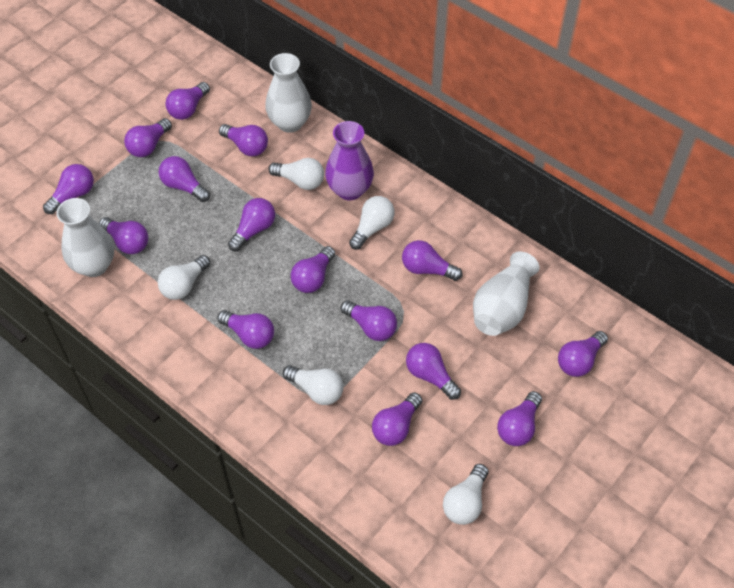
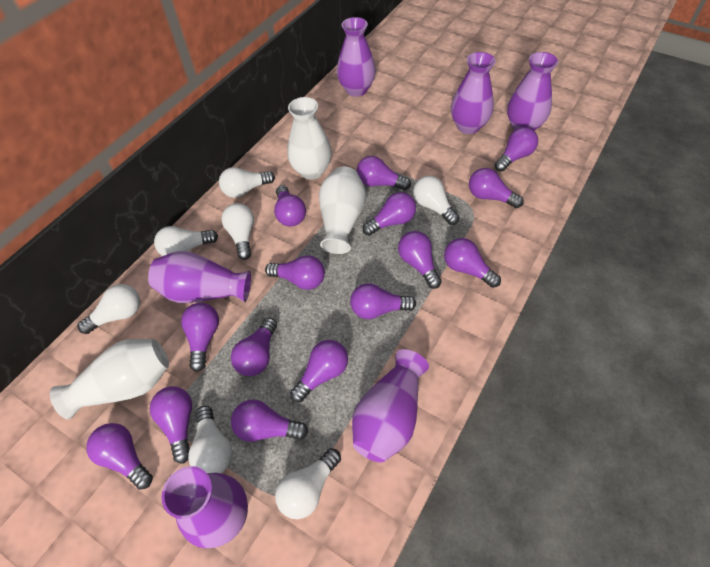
purple vase: [325,121,374,200] = 1 -> [148,251,251,303] [162,466,248,548] [337,17,376,97] [352,349,429,462] [451,52,496,134] [507,52,558,131] = 6
white light bulb: [158,255,210,300] [268,158,324,190] [283,365,343,405] [349,196,394,250] [443,464,488,525] = 5 -> [78,284,140,334] [154,226,218,256] [188,406,233,473] [219,167,275,198] [221,203,254,260] [275,448,341,519] [413,176,459,225] = 7

